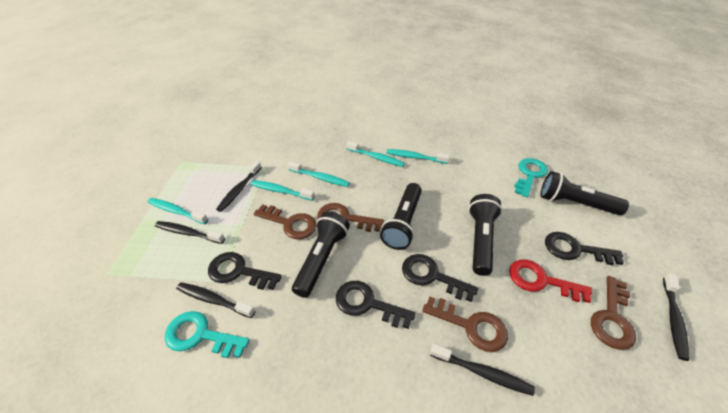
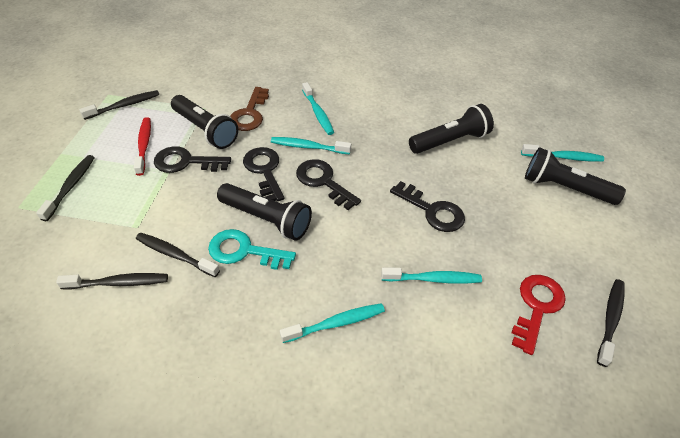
brown key: [254,204,317,239] [317,203,384,232] [422,296,508,352] [591,276,636,350] = 4 -> [230,87,269,131] = 1
red toothbrush: none = 0 -> [134,117,151,176] = 1
turquoise key: [165,311,250,358] [514,158,548,198] = 2 -> [208,229,296,270] = 1

